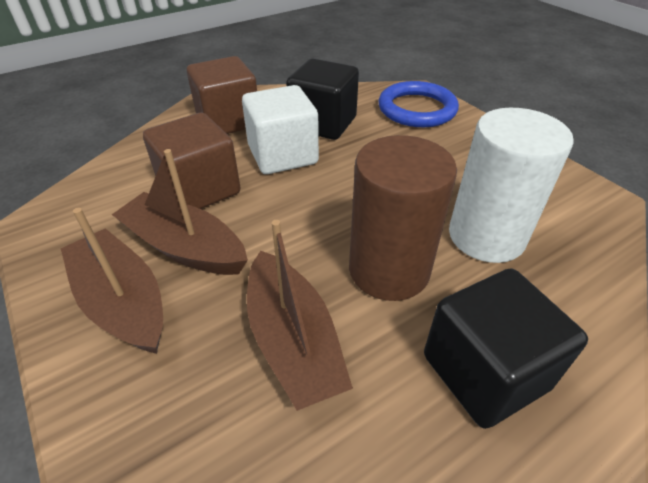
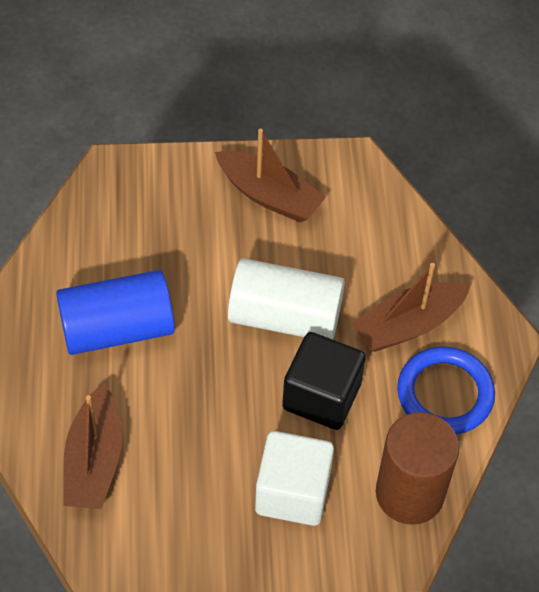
black cube: [286,58,359,140] [424,268,588,429] = 2 -> [282,332,366,430] = 1
blue cylinder: none = 0 -> [56,270,175,355] = 1
brown cube: [143,113,241,209] [187,56,257,134] = 2 -> none = 0

